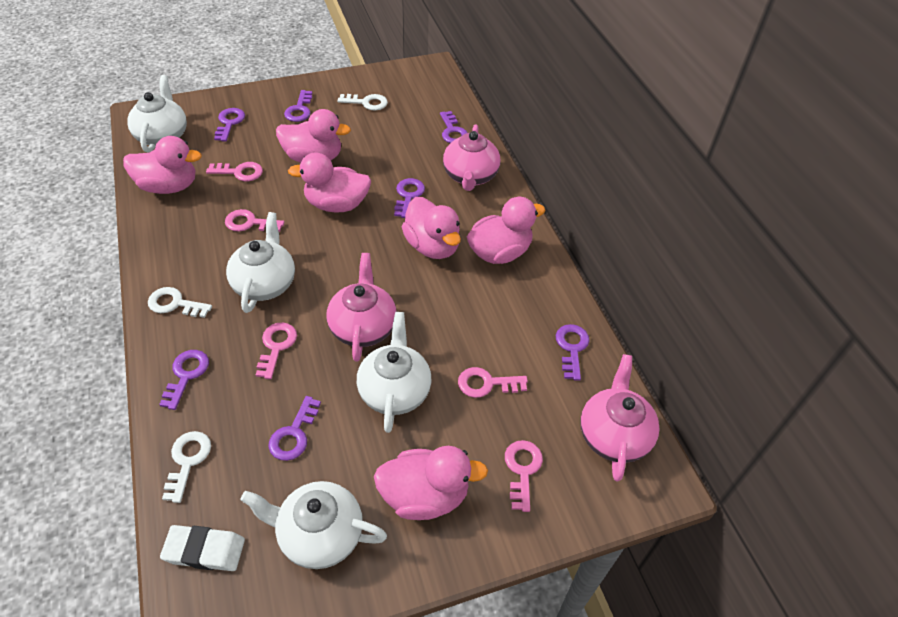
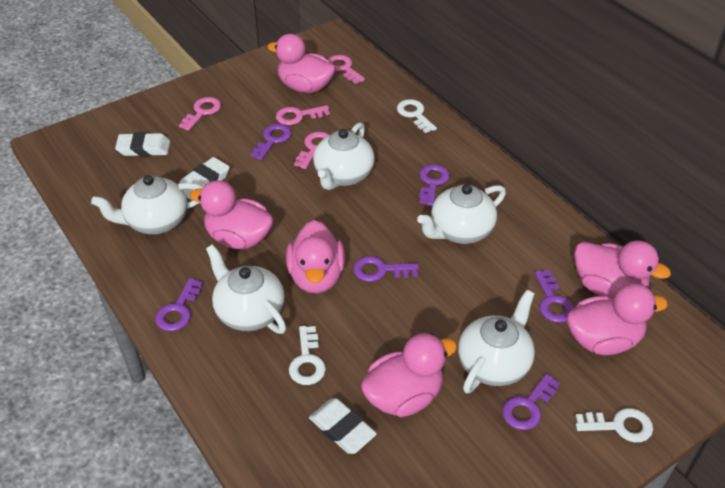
pink key: [206,162,263,181] [225,209,284,232] [256,323,297,379] [458,367,528,398] [505,440,543,512] = 5 -> [179,97,221,131] [276,105,330,125] [294,132,329,169] [328,55,365,84] = 4
pink teapot: [327,253,397,362] [443,125,501,191] [580,354,659,482] = 3 -> none = 0
purple key: [159,350,209,410] [214,108,245,141] [268,396,321,461] [284,90,312,122] [394,178,425,218] [440,111,467,143] [556,324,589,381] = 7 -> [155,278,203,331] [250,124,291,160] [353,256,419,282] [419,164,450,206] [502,374,560,430] [535,270,574,323] = 6
white eraser: [160,525,245,571] = 1 -> [115,132,170,157] [179,157,230,201] [309,398,377,454] = 3
white teapot: [127,75,187,153] [226,212,295,313] [241,481,387,569] [357,312,432,433] = 4 -> [91,175,203,234] [206,244,286,334] [313,122,375,190] [417,184,506,244] [458,290,535,394] = 5

